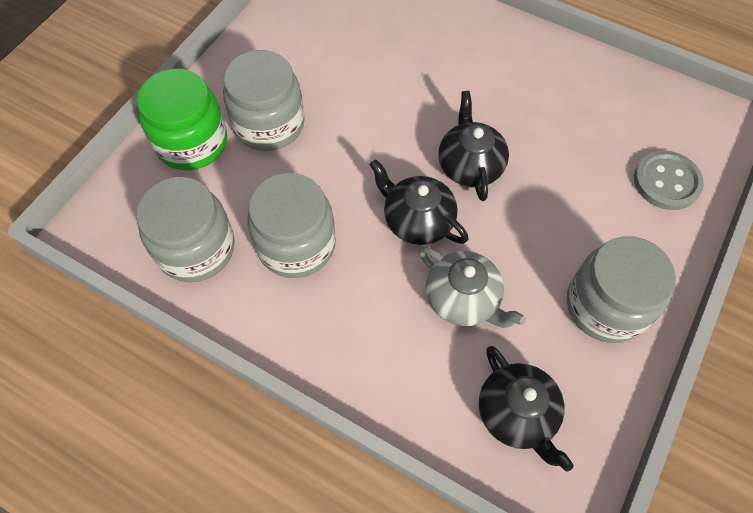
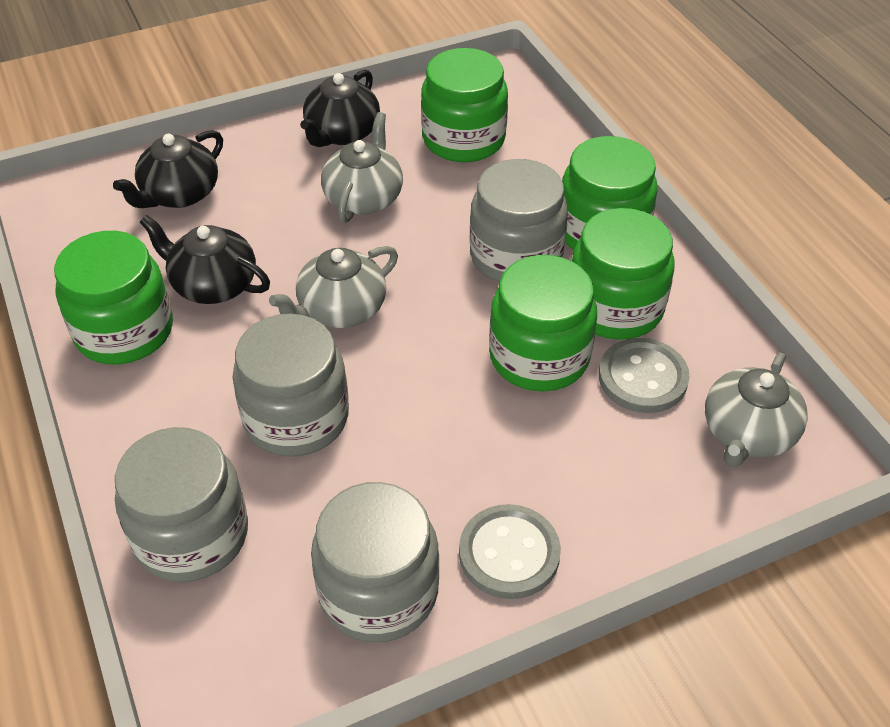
green jar: [137,69,227,170] = 1 -> [54,231,173,365] [421,48,508,162] [489,255,597,392] [562,136,657,250] [572,208,675,340] = 5
grey button: [634,150,704,210] = 1 -> [459,504,561,599] [599,338,690,413] = 2
grey teapot: [418,246,526,328] = 1 -> [269,246,398,328] [321,112,403,223] [705,352,808,467] = 3

